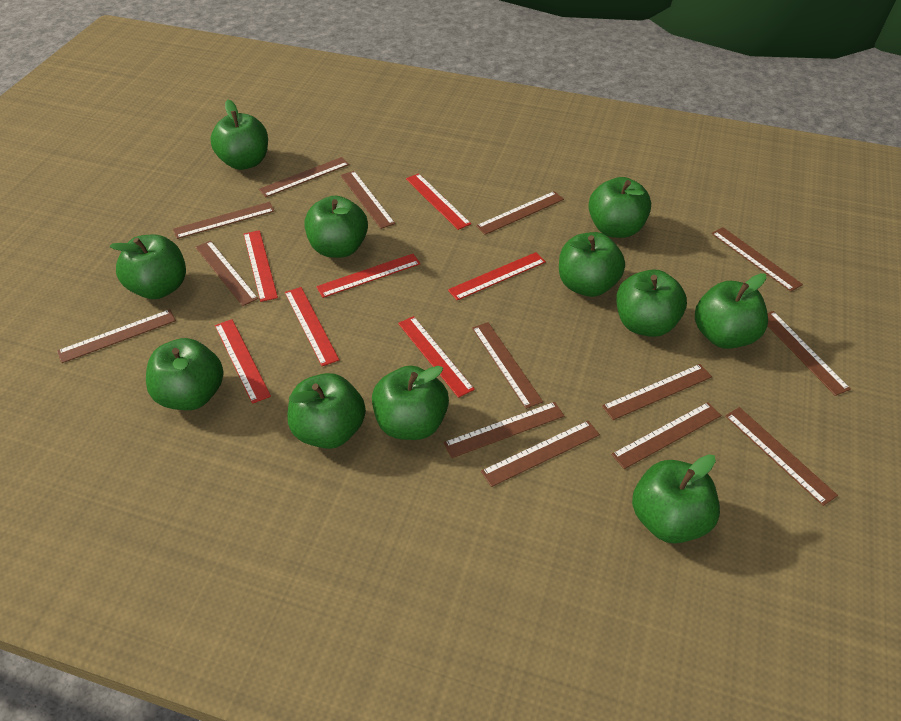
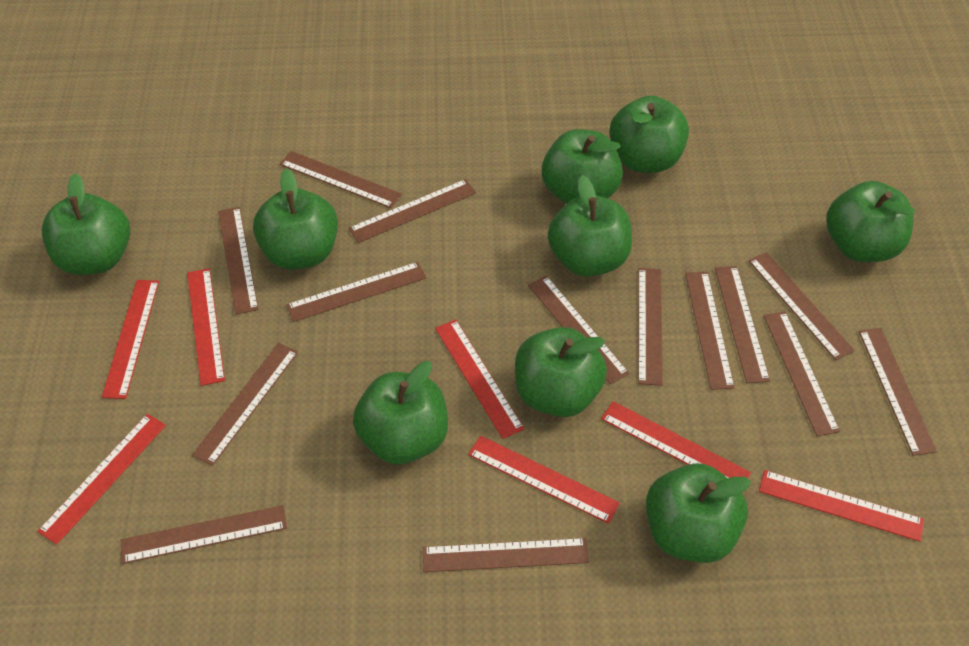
green apple: [110,235,186,299] [146,338,224,410] [210,100,268,170] [287,373,366,449] [304,196,368,258] [372,366,449,440] [559,232,625,297] [588,177,651,238] [616,269,687,337] [632,454,720,544] [695,273,768,349] = 11 -> [42,173,130,275] [253,168,338,269] [353,361,448,465] [515,327,607,417] [542,129,623,204] [548,175,632,277] [609,96,689,173] [646,463,751,563] [826,181,915,262] = 9

